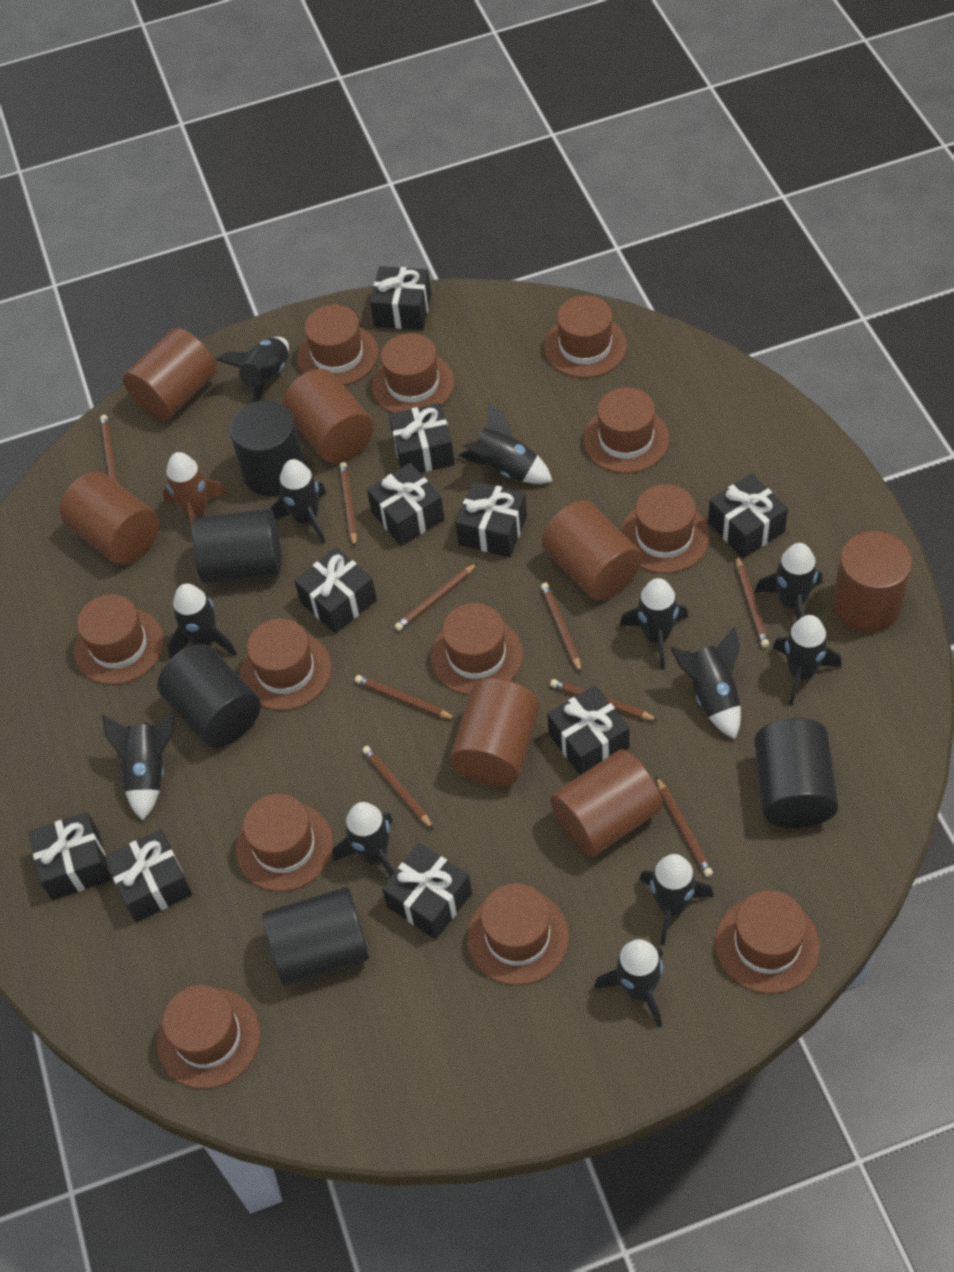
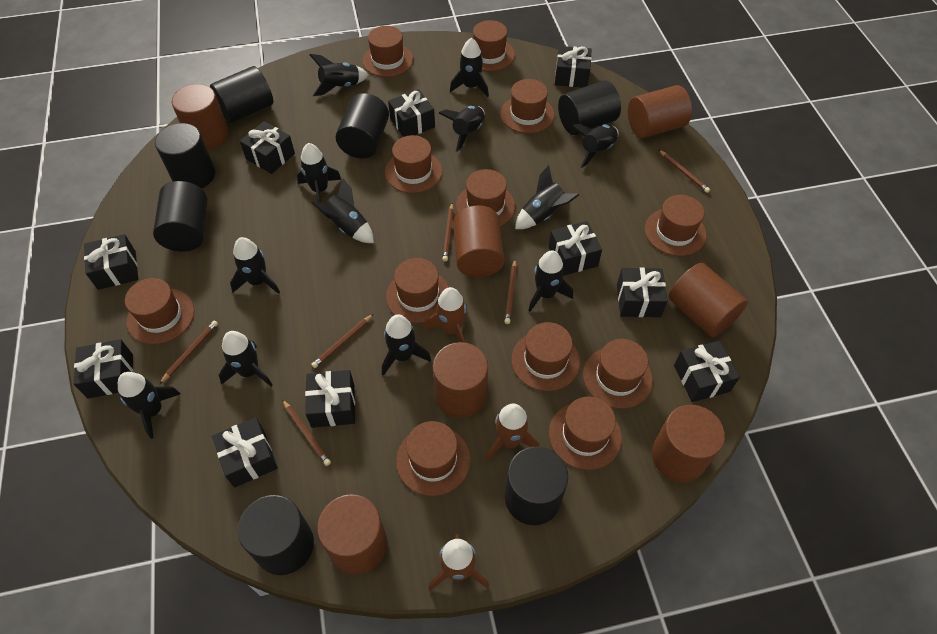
black cylinder: [157,644,261,748] [192,509,281,583] [230,400,305,496] [262,887,369,986] [754,718,839,828] = 5 -> [153,181,208,252] [155,123,215,189] [210,66,273,123] [238,495,314,575] [336,93,389,158] [505,447,568,525] [558,80,621,135] = 7
brown pencil: [100,415,117,482] [339,462,357,547] [355,675,456,719] [362,746,434,829] [395,563,477,631] [541,583,581,673] [550,679,658,720] [656,776,713,877] [736,555,769,648] = 9 -> [160,321,218,384] [282,399,331,466] [311,314,373,368] [443,203,454,261] [504,260,517,324] [658,149,710,193] = 6
brown rocket: [163,452,228,530] = 1 -> [424,287,467,343] [428,534,489,591] [486,403,540,461] = 3

